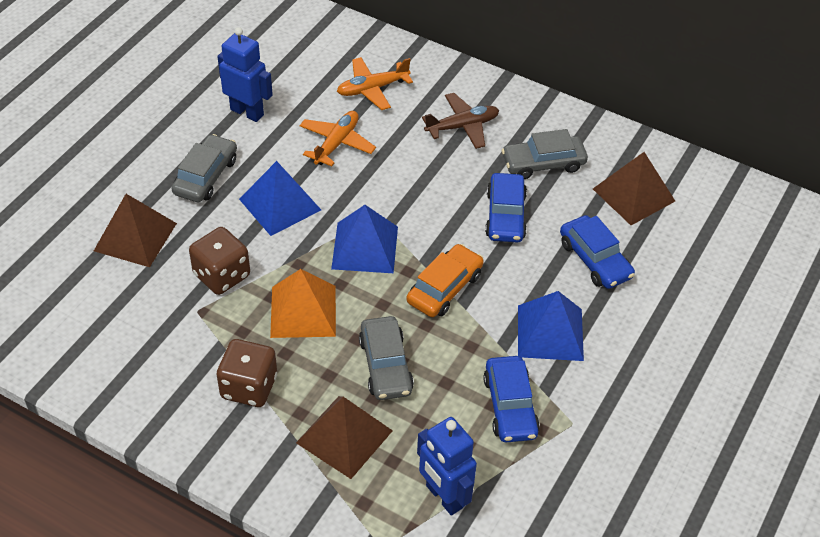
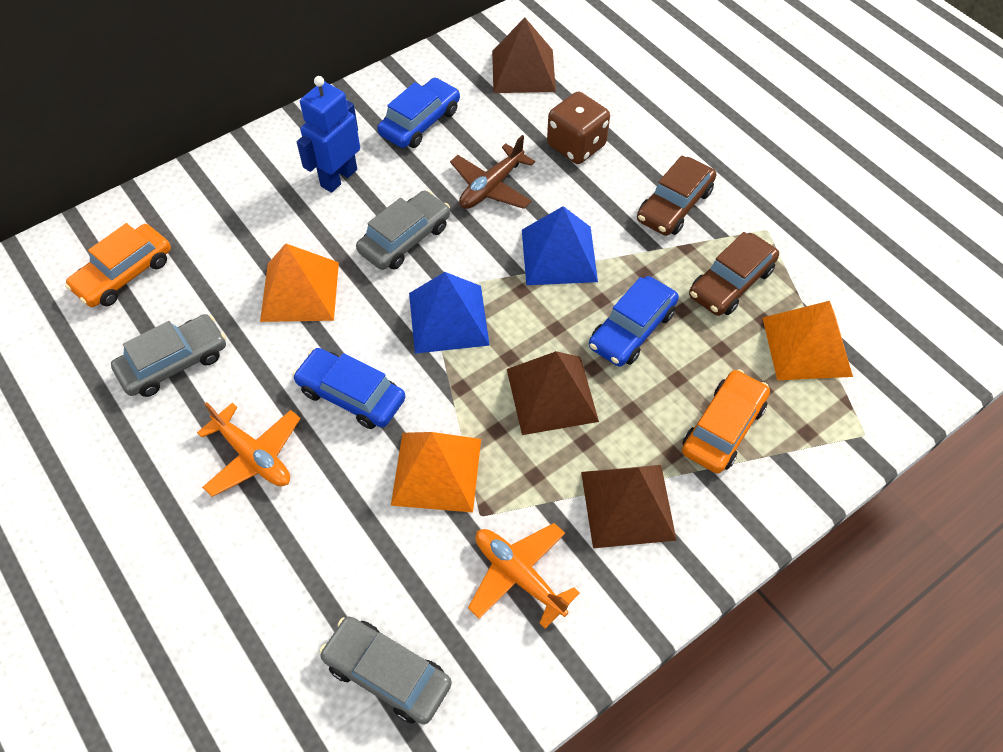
blue pyramid: [239,161,321,236] [331,205,398,273] [518,291,584,361] = 3 -> [409,272,490,354] [522,206,598,285] = 2
blue robot: [217,27,273,122] [417,417,477,515] = 2 -> [297,76,360,193] = 1
brown car: none = 0 -> [637,155,716,236] [689,232,779,316] = 2
brown dice: [189,227,250,295] [217,339,277,407] = 2 -> [547,92,610,164] = 1
orange car: [407,244,484,317] = 1 -> [65,223,171,307] [682,369,770,474] = 2
orange pyramid: [270,269,336,338] = 1 -> [260,243,339,322] [391,432,481,512] [762,301,853,380] = 3

